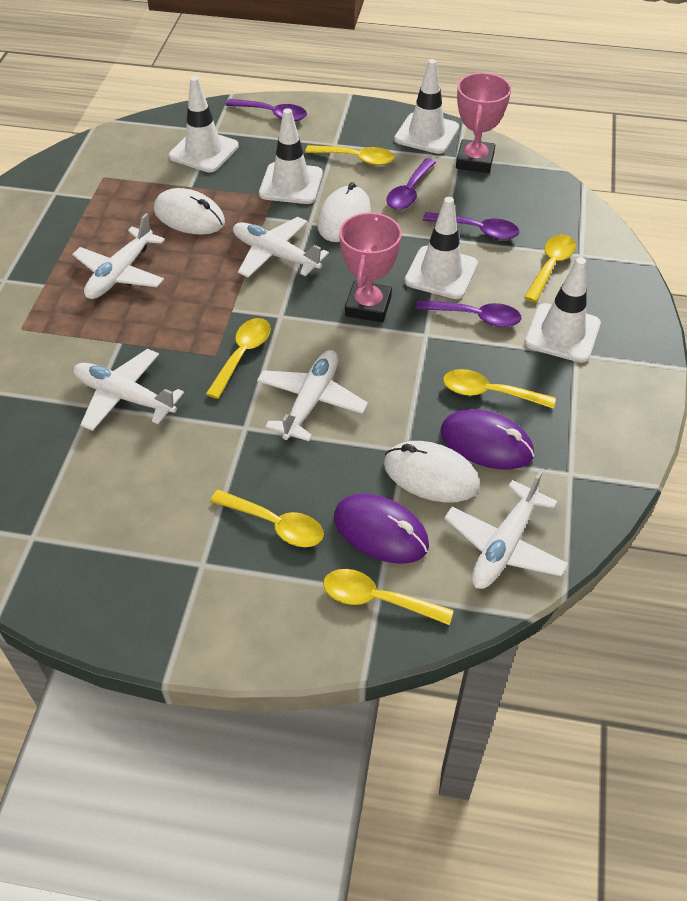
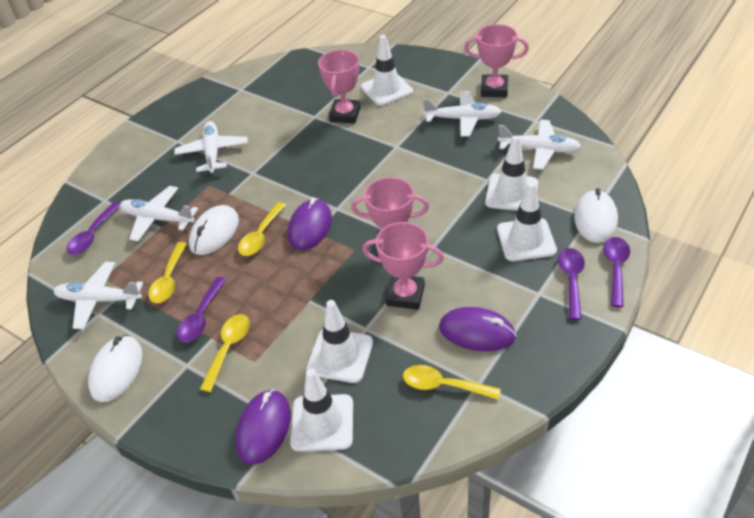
pink trophy: [339,212,402,322] [456,73,511,173] = 2 -> [318,50,360,124] [351,177,429,257] [362,222,444,310] [464,24,529,97] = 4
purple mouse: [334,493,429,564] [440,409,534,469] = 2 -> [235,389,291,465] [288,197,332,250] [439,307,516,351] = 3
yellow spoon: [206,318,271,399] [210,490,324,547] [305,145,394,166] [323,569,454,625] [443,369,556,409] [524,234,576,302] = 6 -> [148,242,187,303] [200,314,250,392] [238,202,286,256] [403,365,501,400] = 4

